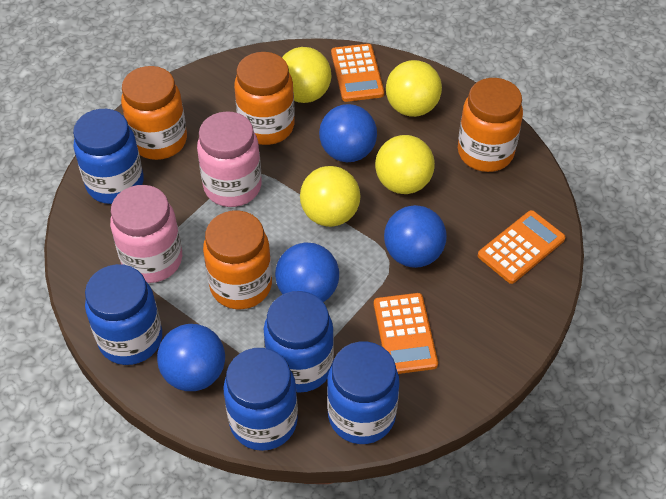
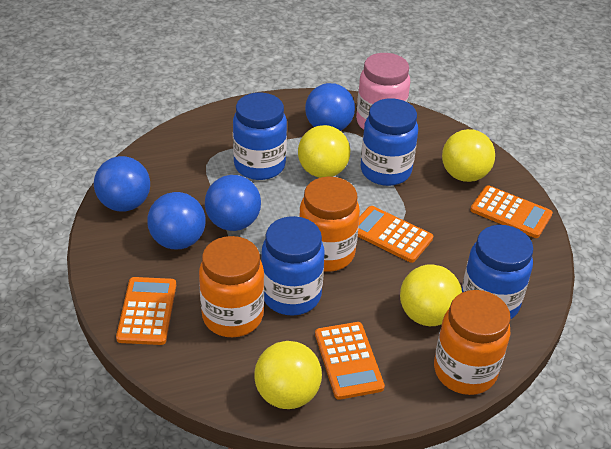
blue jar: [73,109,144,204] [85,264,162,365] [223,348,298,451] [264,291,334,393] [327,341,399,444] = 5 -> [233,93,287,180] [261,216,325,316] [361,98,418,186] [462,225,533,319] = 4
orange calculator: [331,44,384,102] [374,293,438,374] [478,210,566,284] = 3 -> [116,277,176,345] [315,322,385,400] [358,206,433,263] [470,185,553,238] = 4
orange jar: [121,66,187,160] [203,210,272,309] [234,52,295,145] [458,78,523,172] = 4 -> [199,236,264,337] [299,177,360,272] [434,290,511,395] = 3
pink jar: [110,185,182,283] [197,111,262,207] = 2 -> [356,53,410,130] = 1

